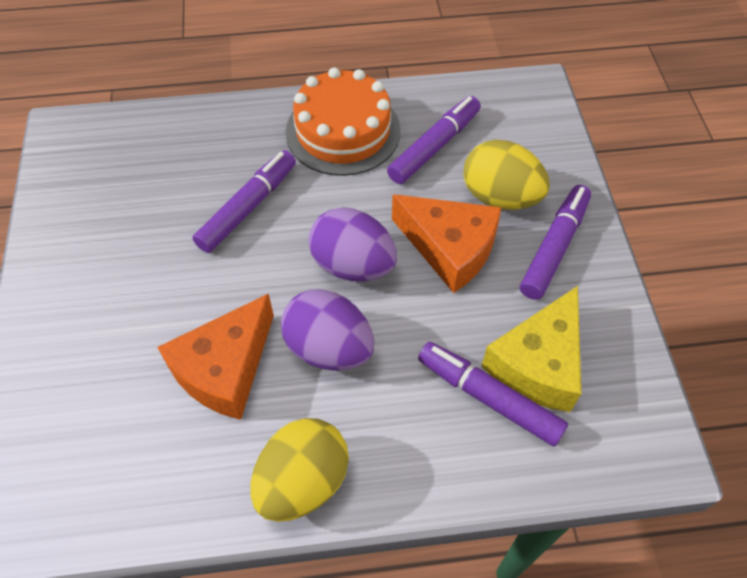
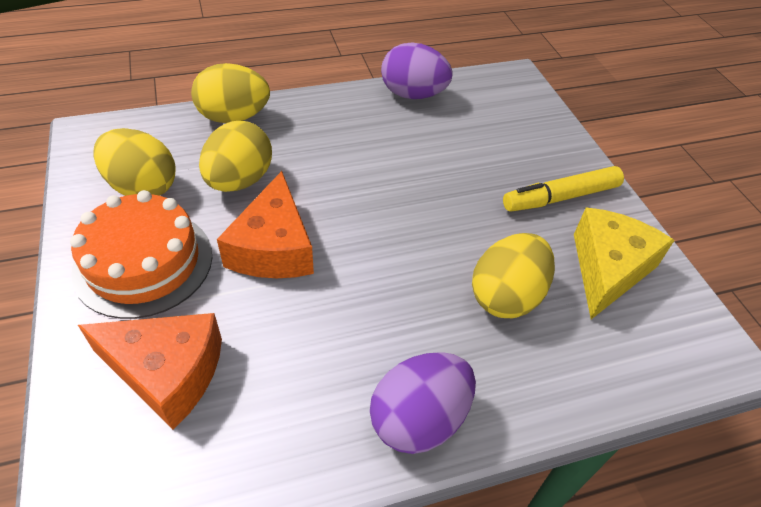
purple marker: [192,150,296,253] [387,96,481,184] [418,342,568,447] [520,185,591,300] = 4 -> none = 0
yellow egg: [250,418,349,522] [464,140,550,210] = 2 -> [93,128,175,196] [191,63,270,123] [199,121,272,192] [472,233,555,318] = 4
yellow marker: none = 0 -> [503,166,624,212] = 1

